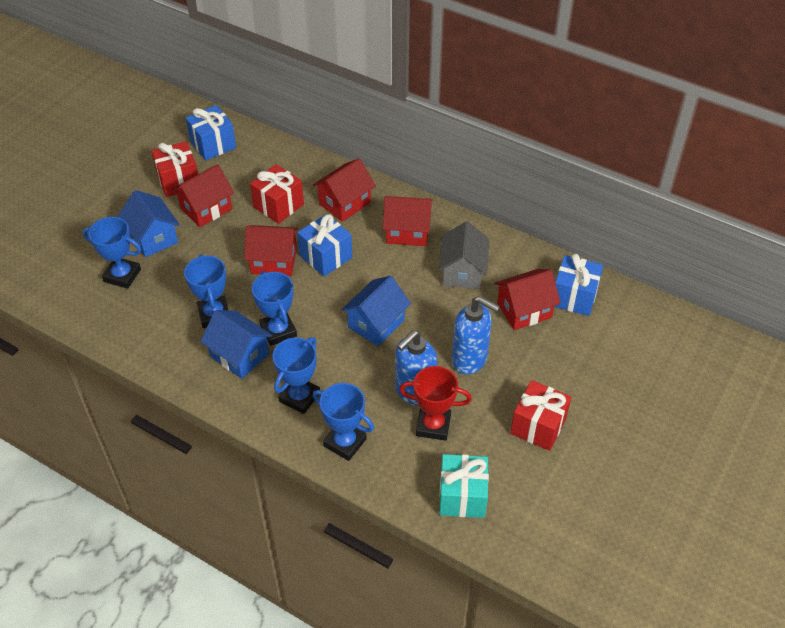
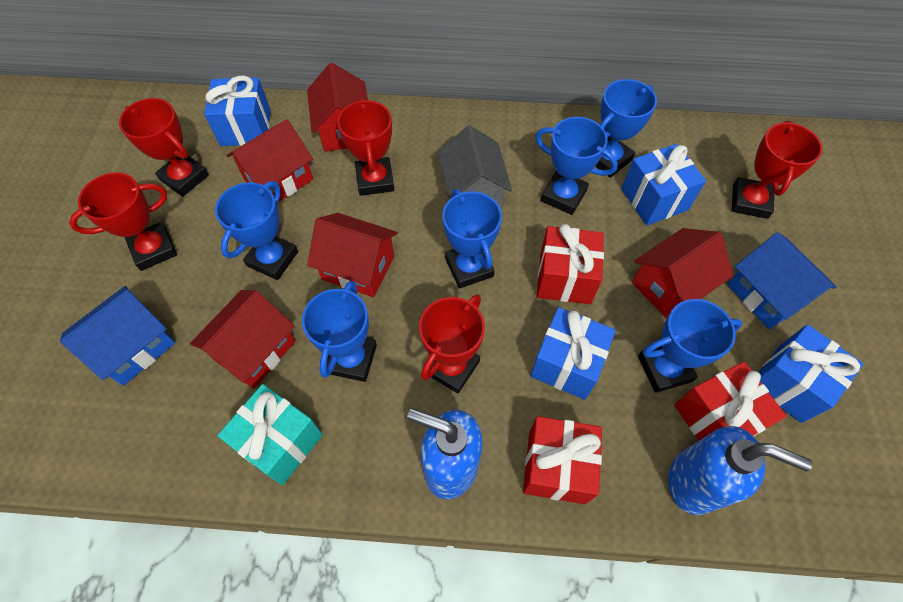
blue gift: [186,105,236,160] [297,214,352,276] [554,254,603,316] = 3 -> [204,75,271,146] [530,307,616,400] [621,144,706,225] [758,324,864,423] = 4
blue house: [118,190,180,257] [200,310,272,379] [341,276,411,346] = 3 -> [60,286,175,385] [727,232,837,329] = 2
blue trophy: [83,217,141,289] [184,254,228,328] [252,271,297,346] [273,337,320,414] [313,383,374,461] = 5 -> [215,181,298,280] [302,281,377,382] [442,189,502,289] [535,117,618,215] [595,79,657,178] [638,299,742,393] = 6
red trophy: [399,366,472,441] = 1 -> [69,173,177,271] [119,98,209,197] [337,98,395,196] [419,294,485,393] [732,121,823,219] = 5

